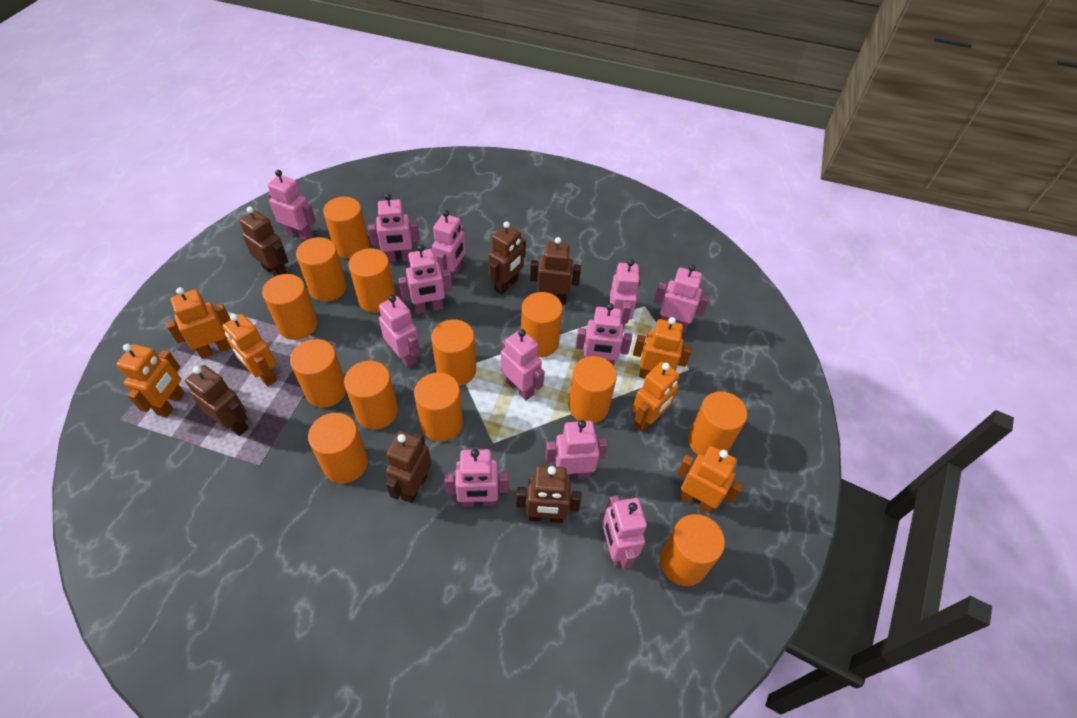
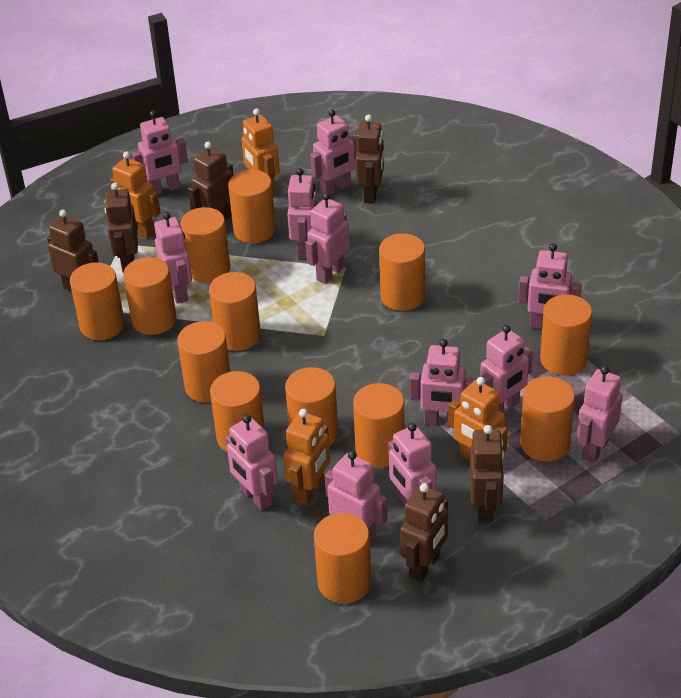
orange robot: [116,344,185,418] [166,287,231,359] [223,314,277,386] [632,362,680,432] [633,317,692,378] [677,446,743,513] = 6 -> [110,151,161,239] [241,108,280,194] [283,409,330,506] [448,377,508,461] = 4

